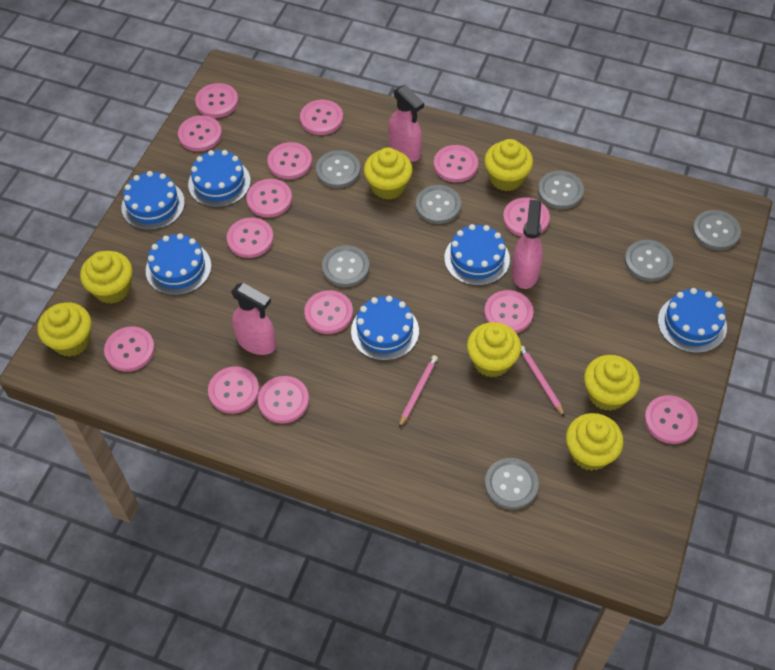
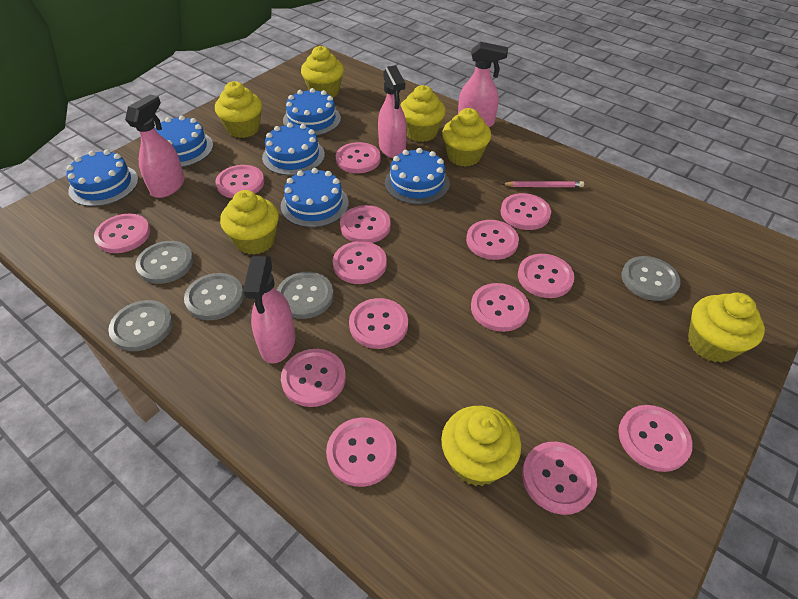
grey button: [316,150,361,188] [322,246,369,287] [416,185,461,224] [485,458,539,510] [538,171,584,209] [625,240,673,281] [693,210,741,250] = 7 -> [108,300,173,351] [136,241,194,284] [184,273,244,320] [277,272,334,319] [621,256,681,301] = 5
pink pencil: [399,355,438,428] [521,346,565,417] = 2 -> [502,181,584,187] = 1
pink spray bottle: [231,283,276,355] [388,85,424,162] [512,200,543,289] = 3 -> [125,94,185,198] [243,256,295,363] [378,65,407,158] [458,42,508,127] = 4

